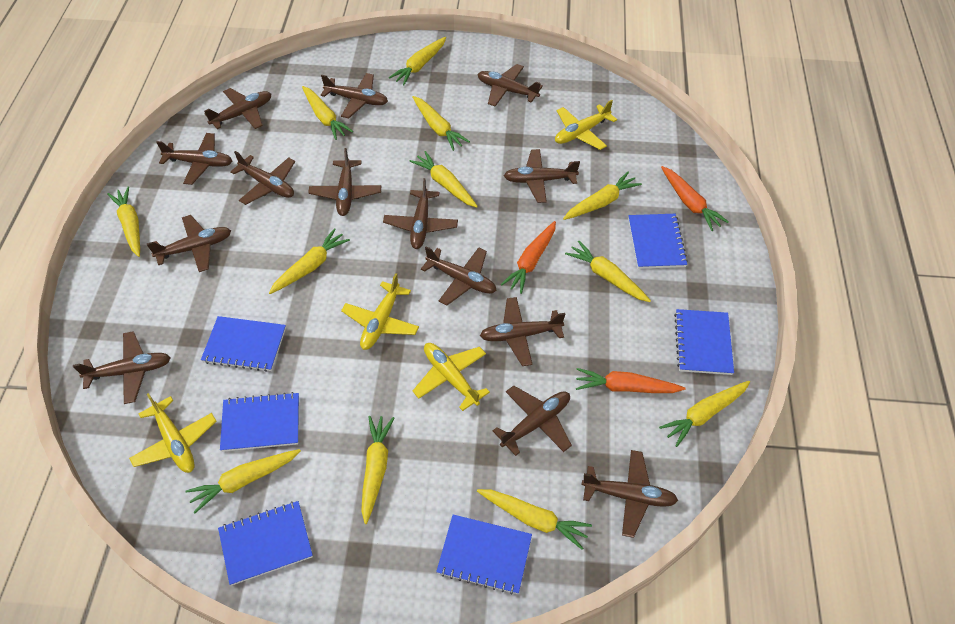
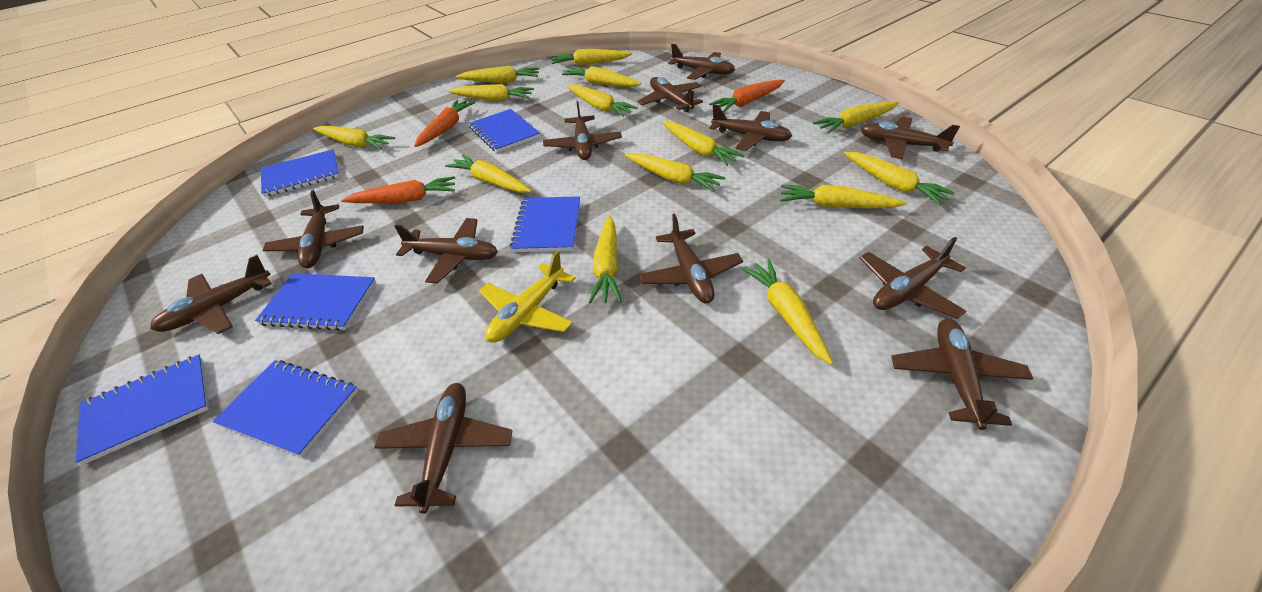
brown plane: [73,331,171,404] [147,215,231,272] [156,133,232,185] [204,88,271,129] [230,151,295,205] [308,148,381,216] [321,73,388,118] [383,178,458,249] [421,246,496,306] [478,64,543,106] [480,297,565,366] [493,386,572,456] [504,149,580,203] [581,450,678,538] = 14 -> [150,255,271,334] [263,190,364,268] [374,383,512,514] [394,218,498,284] [543,101,622,160] [637,77,703,112] [639,214,743,304] [668,44,735,80] [709,104,792,151] [860,237,966,319] [861,117,960,159] [891,319,1033,430] = 12
yellow carrot: [107,186,140,257] [185,449,301,513] [269,228,350,294] [302,86,353,140] [361,416,394,524] [389,37,446,85] [410,151,478,208] [412,96,470,151] [477,489,592,550] [563,172,642,220] [565,241,651,302] [659,381,750,447] = 12 -> [313,126,395,150] [445,154,532,193] [448,84,534,102] [456,66,540,83] [552,49,632,66] [562,66,641,87] [567,85,638,117] [589,215,622,304] [625,153,725,192] [663,122,744,166] [741,259,833,365] [780,185,907,208] [813,101,899,134] [844,152,955,205] = 14
yellow plane: [129,393,217,473] [341,273,419,350] [413,343,490,411] [555,100,617,150] = 4 -> [479,251,576,343] = 1

